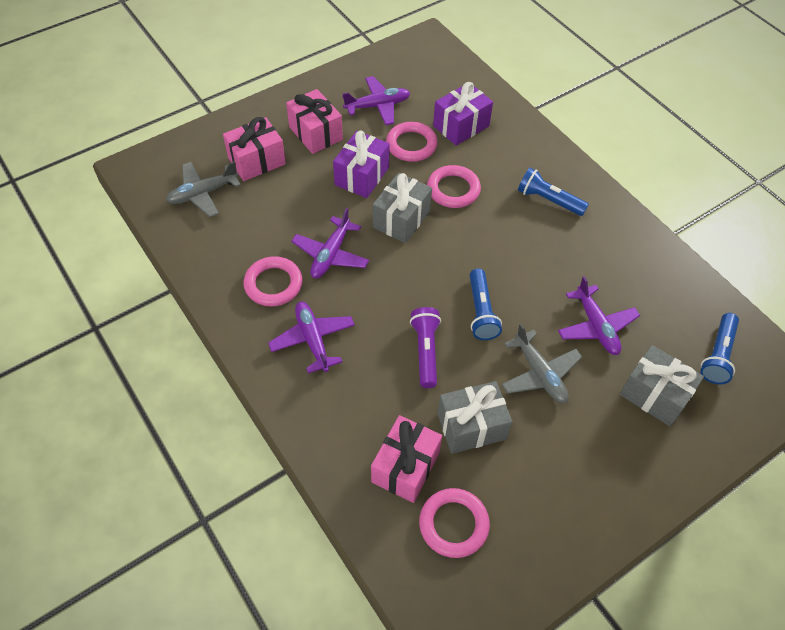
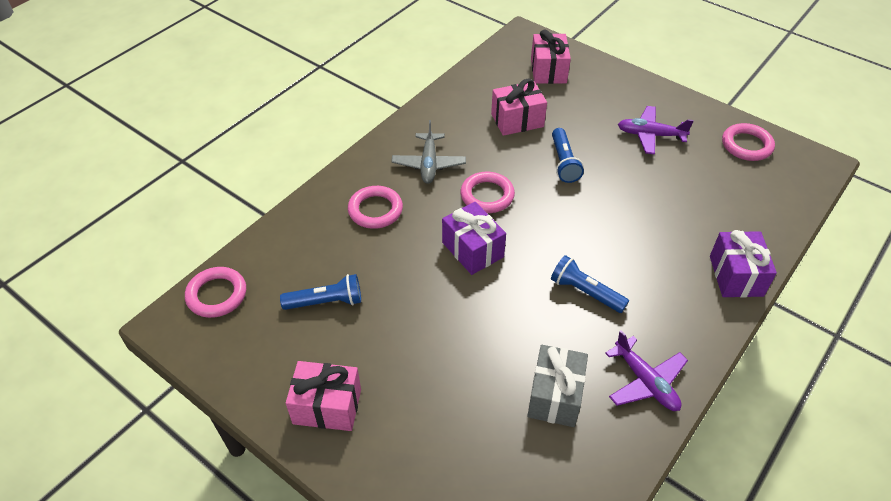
grey gift: [373,173,432,243] [438,381,512,454] [620,345,704,426] = 3 -> [527,345,588,427] = 1
grey plane: [166,161,241,217] [501,324,582,403] = 2 -> [391,120,466,184] = 1
purple flashlight: [410,307,441,388] = 1 -> none = 0
purple plane: [268,302,355,373] [291,208,369,278] [342,76,410,125] [558,276,640,355] = 4 -> [605,330,688,411] [618,106,693,155] = 2

